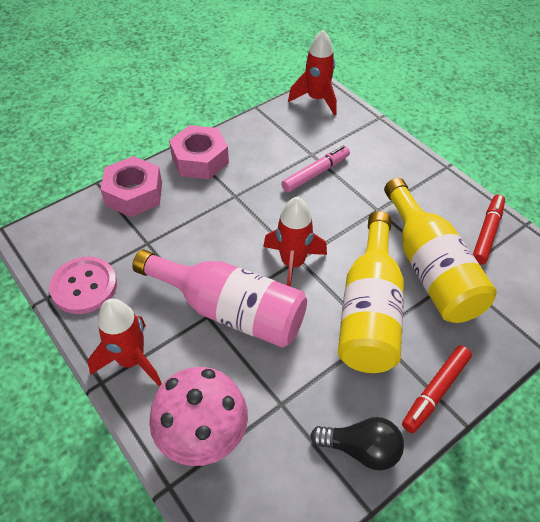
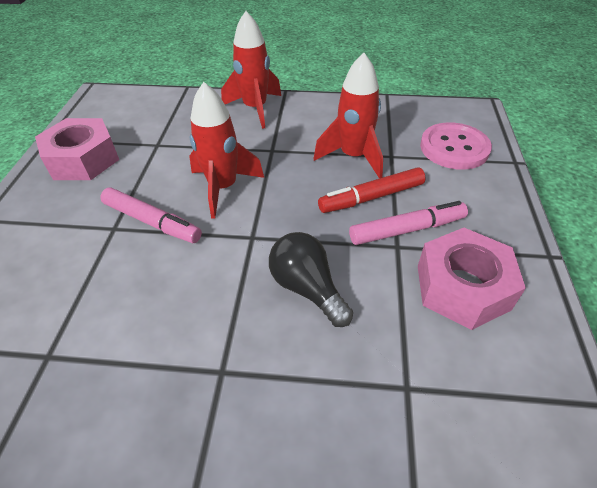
pink bottle: [132,249,307,348] = 1 -> none = 0
pink marker: [281,146,350,193] = 1 -> [100,187,202,243] [349,201,468,245] = 2
pink mushroom: [149,367,248,466] = 1 -> none = 0
red marker: [402,345,472,433] [473,194,505,265] = 2 -> [318,167,426,213] = 1
yellow bottle: [338,211,404,373] [384,178,497,323] = 2 -> none = 0

